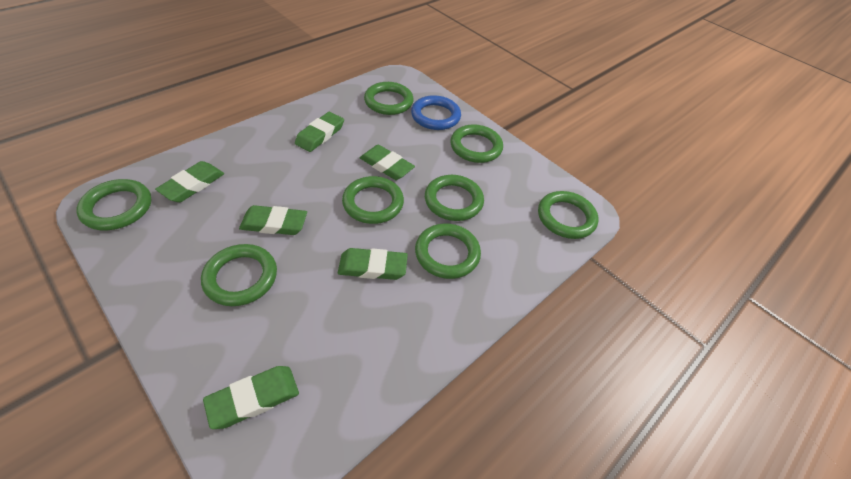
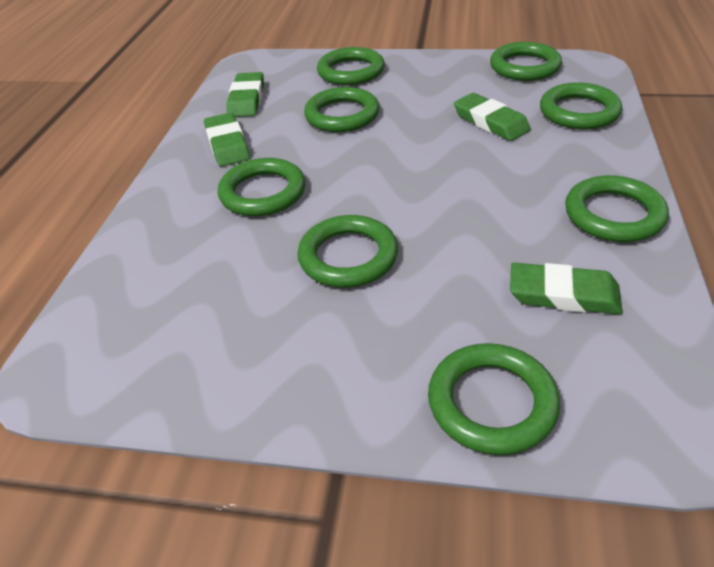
blue ring: [411,95,461,130] = 1 -> none = 0
green eraser: [155,161,224,202] [203,366,299,429] [239,205,307,235] [295,112,344,152] [338,248,408,280] [360,145,415,180] = 6 -> [204,113,250,167] [227,72,264,117] [454,93,531,141] [510,263,623,314] = 4

